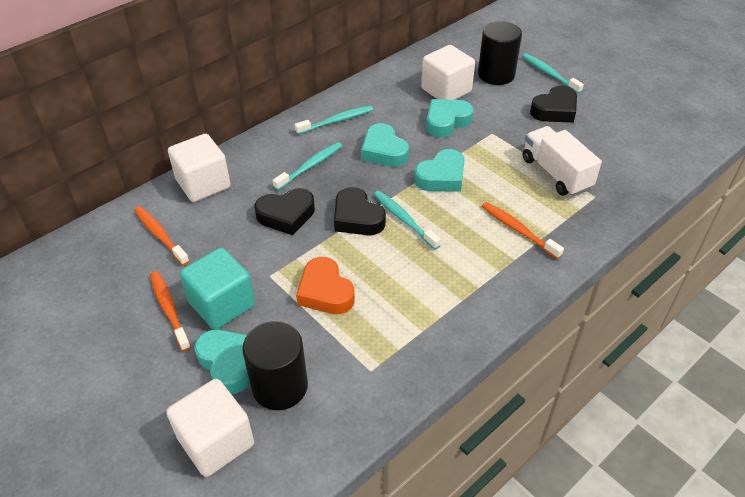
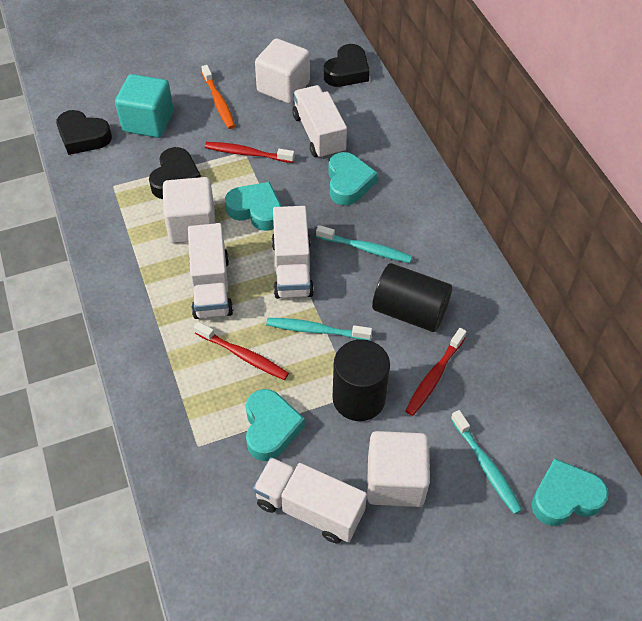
orange heart: [296,257,355,314] = 1 -> none = 0
orange toothbrush: [134,206,190,266] [150,271,191,351] [482,202,564,259] = 3 -> [201,65,235,129] = 1
red toothbrush: none = 0 -> [194,322,289,380] [205,142,295,163] [405,328,467,416] = 3
turquoise toothbrush: [272,142,342,190] [294,105,373,135] [374,191,441,250] [522,53,584,94] = 4 -> [266,318,372,341] [316,225,412,263] [451,410,522,514] = 3
white truck: [523,126,602,196] = 1 -> [188,223,233,319] [253,457,367,544] [272,206,314,299] [292,85,347,159] = 4

